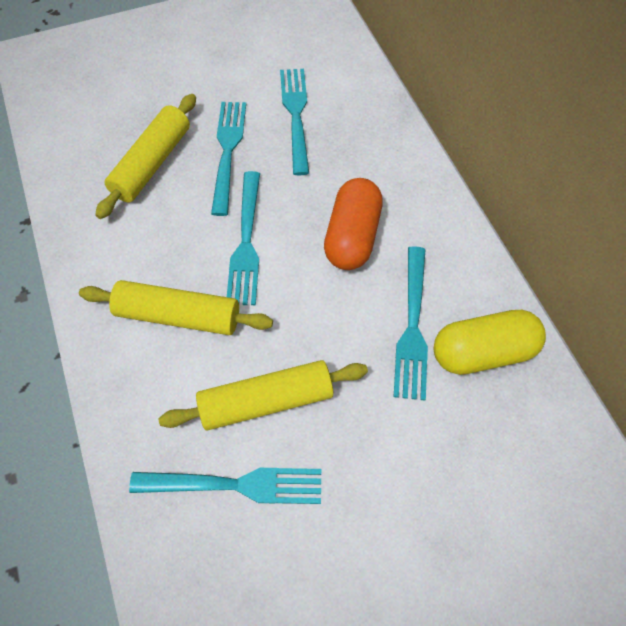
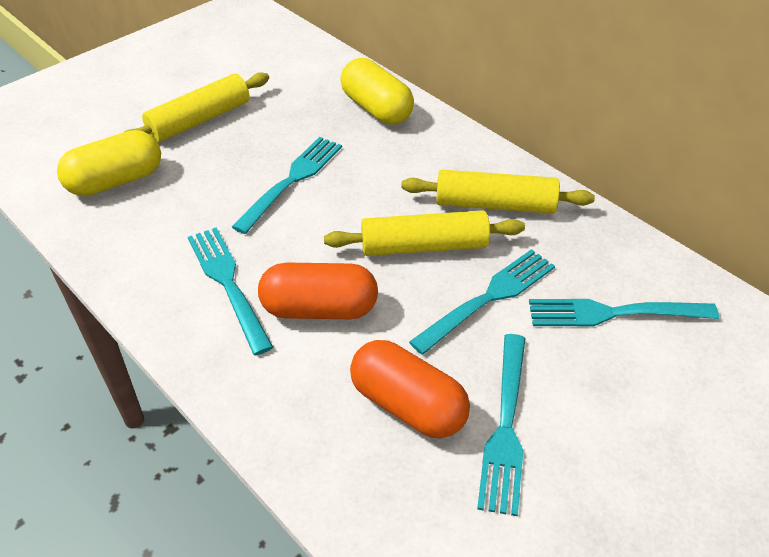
orange capsule: [324,178,383,270] = 1 -> [258,263,378,319] [350,340,470,438] = 2
yellow capsule: [434,310,546,375] = 1 -> [57,130,161,196] [341,58,414,125] = 2

